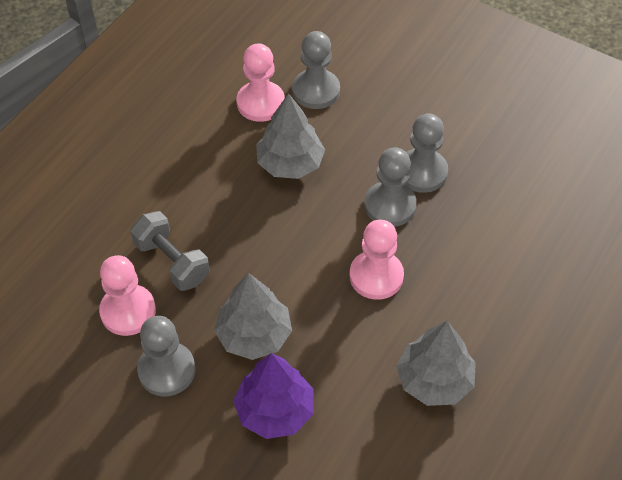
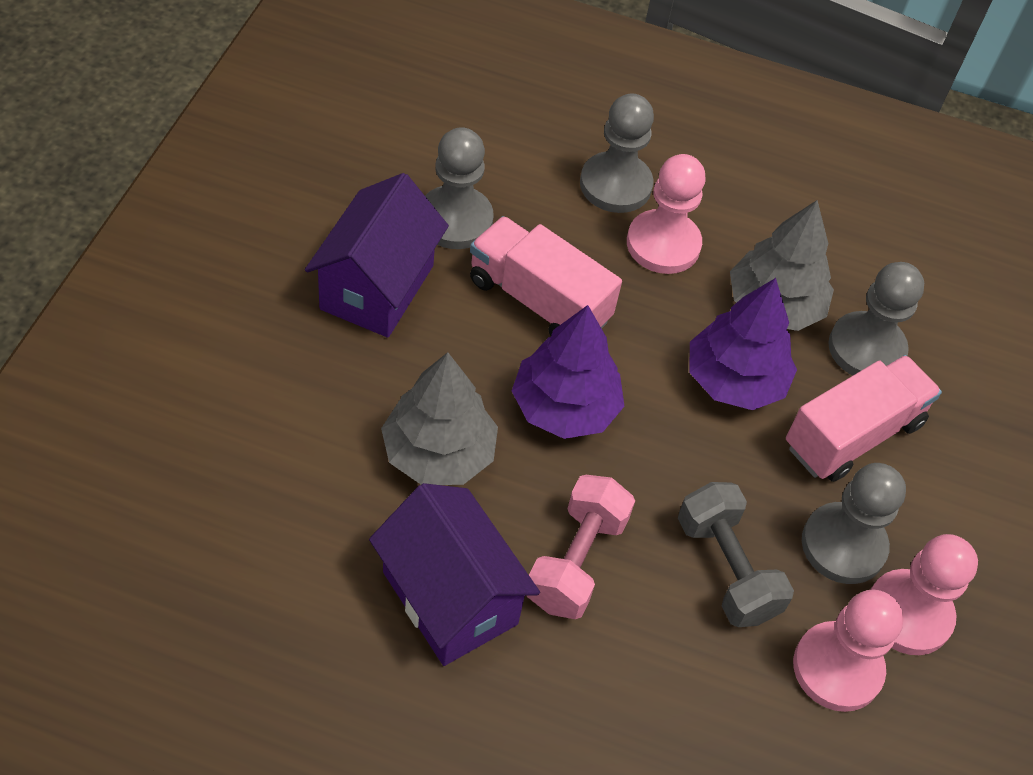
grey tree: [214,273,292,360] [256,93,325,179] [396,321,476,406] = 3 -> [381,352,498,485] [730,200,834,331] = 2
pink dumbbell: none = 0 -> [527,475,635,619] = 1
pink truck: none = 0 -> [470,216,622,336] [786,355,942,482] = 2
purple house: none = 0 -> [305,173,449,337] [369,483,540,666] = 2
purple tree: [233,353,313,439] = 1 -> [512,305,624,439] [690,278,797,410] = 2

